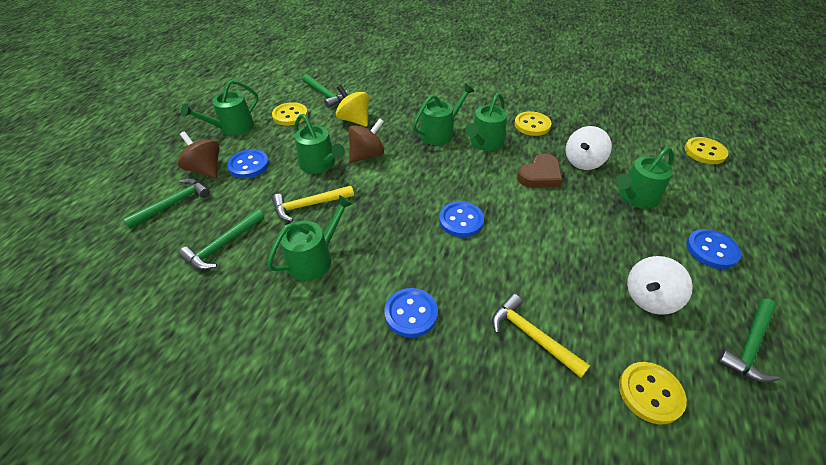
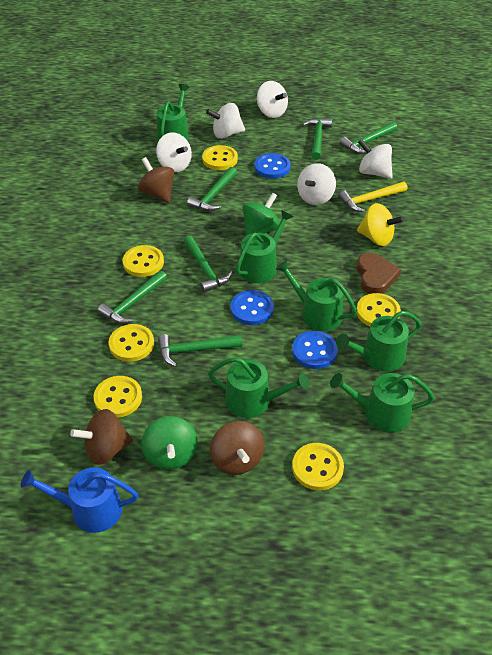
blue button: [227,149,269,178] [384,288,438,338] [439,201,484,237] [686,229,741,269] = 4 -> [231,290,274,325] [255,153,291,179] [292,331,338,369] = 3
blue watering can: none = 0 -> [21,467,138,533] = 1
brown spinning top: [177,131,220,178] [348,118,384,163] = 2 -> [70,409,133,465] [138,157,174,203] [210,421,265,475] = 3
green hammer: [123,178,210,229] [179,209,264,270] [302,74,347,108] [717,298,780,383] = 4 -> [98,270,167,324] [158,334,242,367] [184,236,232,293] [187,167,237,211] [302,118,332,160] [340,122,397,154] = 6
green spinning top: none = 0 -> [141,416,198,470] [242,193,280,236] = 2
white spinning top: [566,126,612,170] [627,256,693,315] = 2 -> [156,132,192,172] [206,103,245,139] [257,81,288,118] [297,163,336,205] [358,139,393,179] = 5
yellow button: [272,102,308,126] [514,111,551,136] [619,362,687,424] [684,137,728,164] = 4 -> [94,376,142,418] [109,324,154,362] [123,245,164,277] [202,145,238,170] [292,443,344,490] [357,293,401,326] = 6
yellow hammer: [272,185,354,221] [492,294,590,378] = 2 -> [339,181,407,212] = 1

